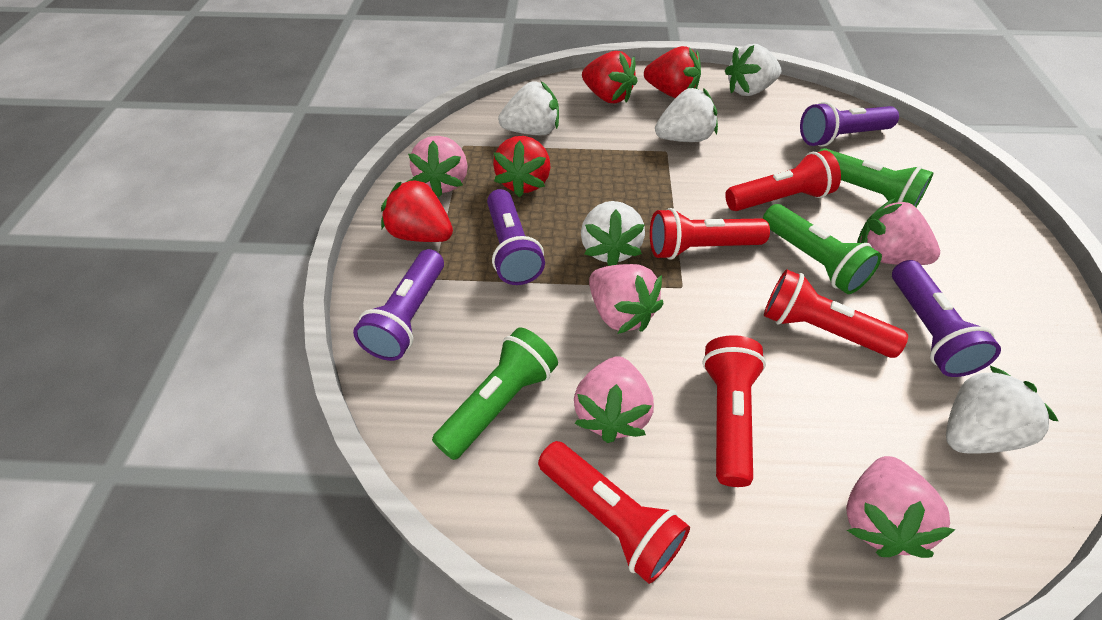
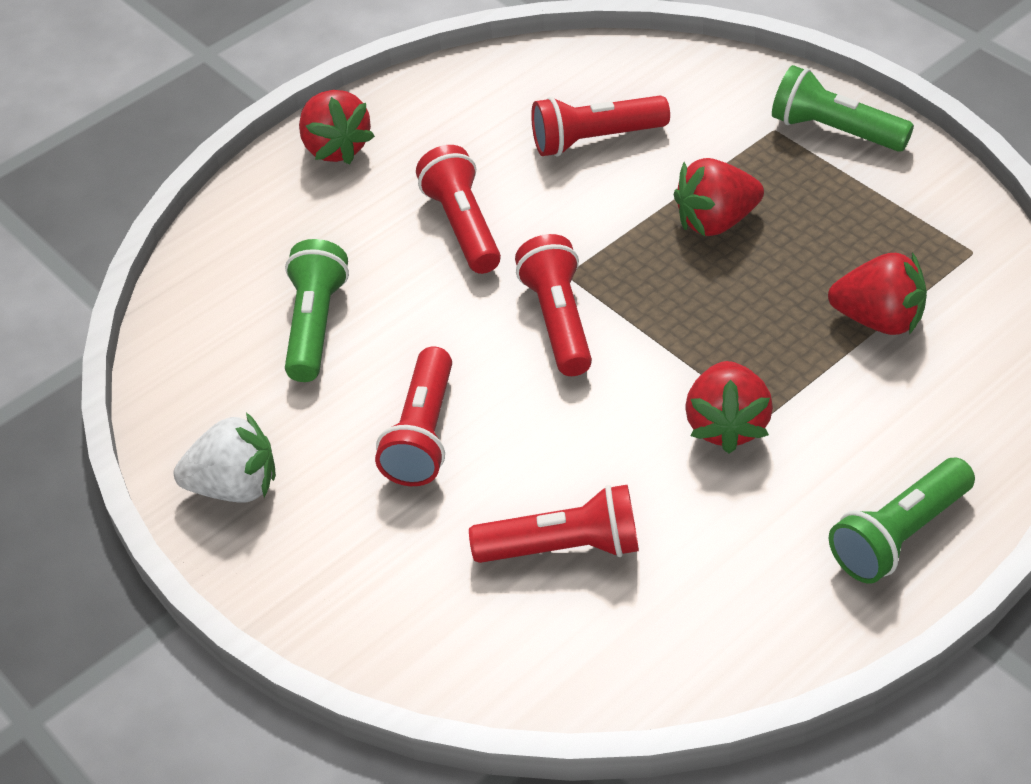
pink strawberry: [408,136,468,198] [574,356,654,443] [589,264,663,334] [846,456,956,558] [857,198,940,265] = 5 -> none = 0
purple flashlight: [353,249,444,361] [487,189,545,285] [800,102,899,147] [892,260,1001,377] = 4 -> none = 0
white strawberry: [498,81,559,135] [581,201,645,266] [655,87,718,142] [725,44,781,96] [946,366,1058,454] = 5 -> [174,412,276,503] = 1

